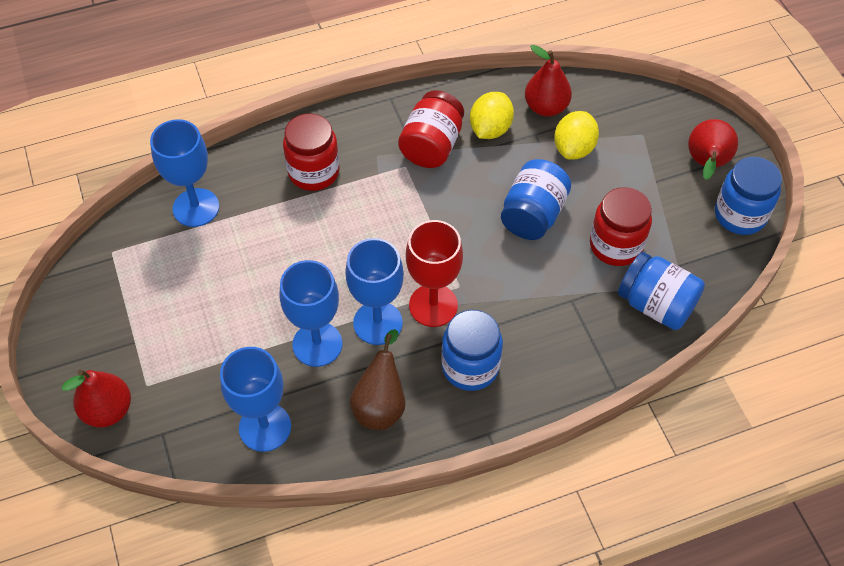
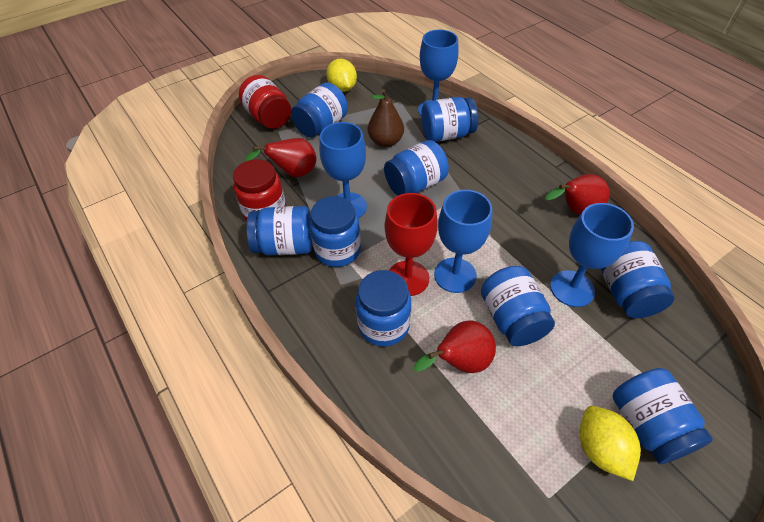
blue jar: [441,310,503,391] [501,159,571,240] [618,252,705,330] [715,157,782,235] = 4 -> [246,206,313,255] [291,82,348,137] [309,196,361,267] [356,270,411,347] [384,140,449,196] [421,97,478,142] [481,266,555,346] [600,241,675,318] [613,368,713,464] = 9
red jar: [283,113,339,191] [398,90,464,168] [590,187,652,266] = 3 -> [233,159,286,221] [239,75,291,129] = 2

